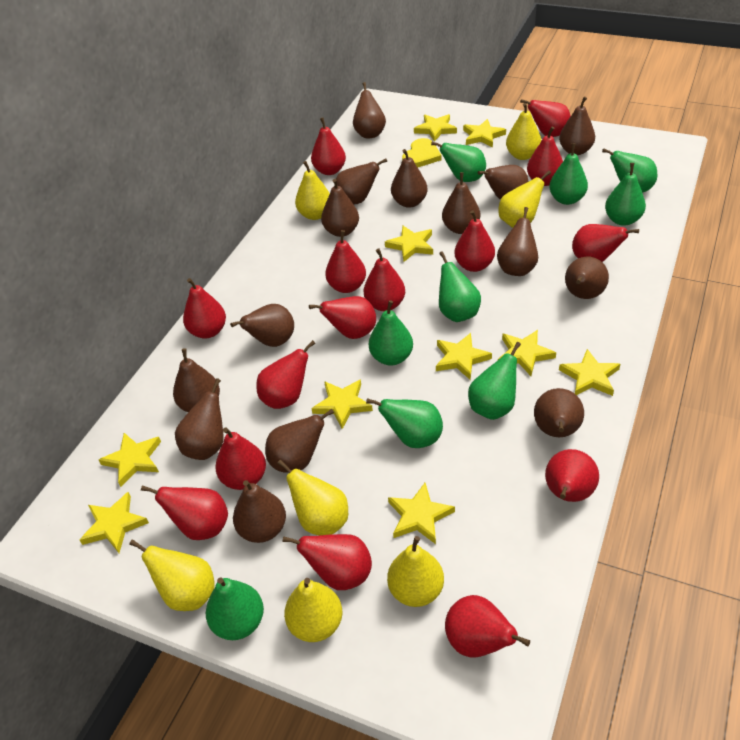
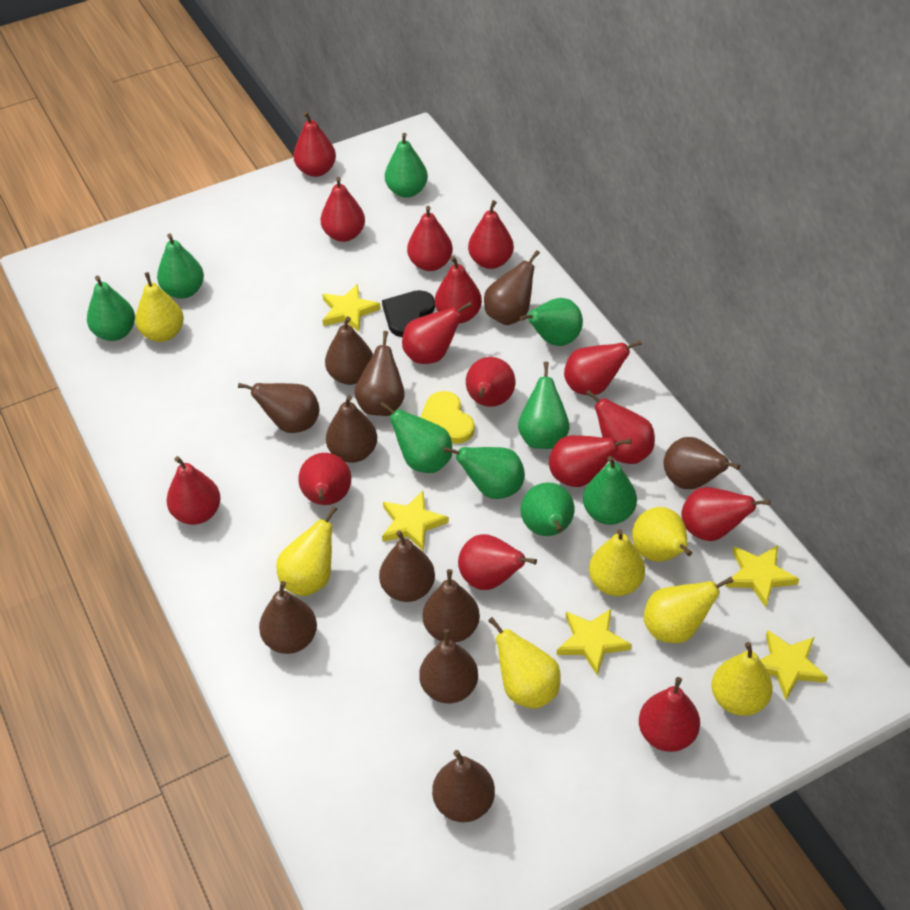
black heart: none = 0 -> [382,290,435,337] = 1
brown pear: [173,348,220,412] [175,378,223,460] [230,304,294,347] [233,480,286,543] [265,409,334,473] [321,179,359,237] [334,158,387,205] [353,82,386,138] [391,149,428,208] [442,172,480,234] [478,165,528,200] [497,207,538,276] [534,388,584,437] [559,97,595,155] [565,257,609,299] = 15 -> [238,383,320,433] [259,581,317,654] [325,316,373,385] [326,395,377,463] [354,331,405,416] [379,531,435,602] [419,629,478,704] [423,569,480,643] [432,750,495,822] [484,250,540,325] [664,437,740,489] = 11
yellow star: [80,492,149,553] [99,433,161,487] [311,379,373,429] [385,225,433,262] [388,483,455,544] [414,114,457,142] [436,333,492,380] [463,119,506,148] [498,330,556,376] [559,349,620,396] = 10 -> [322,284,381,332] [382,491,449,551] [557,609,632,676] [725,545,799,607] [760,630,828,700] = 5

